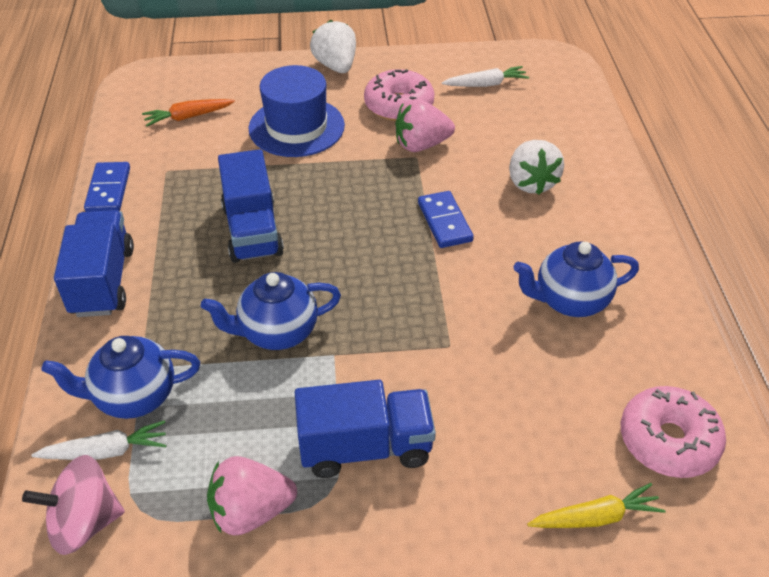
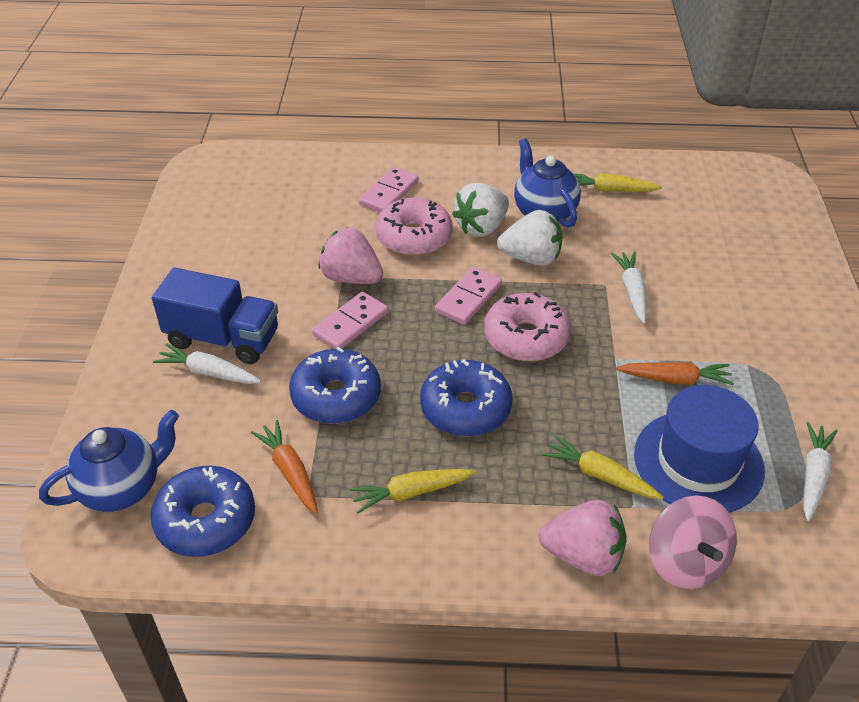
blue domino: [84,162,130,212] [418,191,474,248] = 2 -> none = 0
blue donut: none = 0 -> [150,466,255,557] [289,347,381,424] [420,359,513,437] = 3
blue teapot: [41,336,200,419] [201,272,341,350] [513,242,639,317] = 3 -> [39,410,179,512] [514,138,581,228] = 2
blue truck: [54,210,134,317] [218,149,284,263] [295,380,436,478] = 3 -> [152,268,278,364] = 1
orange carrot: [142,99,235,126] = 1 -> [251,420,318,514] [616,362,734,385] = 2
pink domino: none = 0 -> [312,292,388,349] [359,167,419,212] [435,267,502,325] = 3
white carrot: [31,420,167,460] [442,66,529,87] = 2 -> [153,343,261,384] [611,251,647,324] [803,422,838,521] = 3
yellow carrot: [527,483,666,528] = 1 -> [350,469,476,513] [542,435,664,499] [574,173,662,192] = 3

